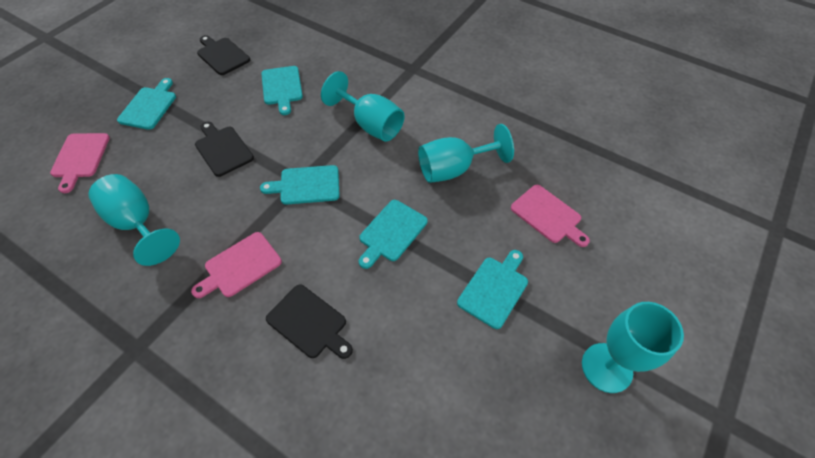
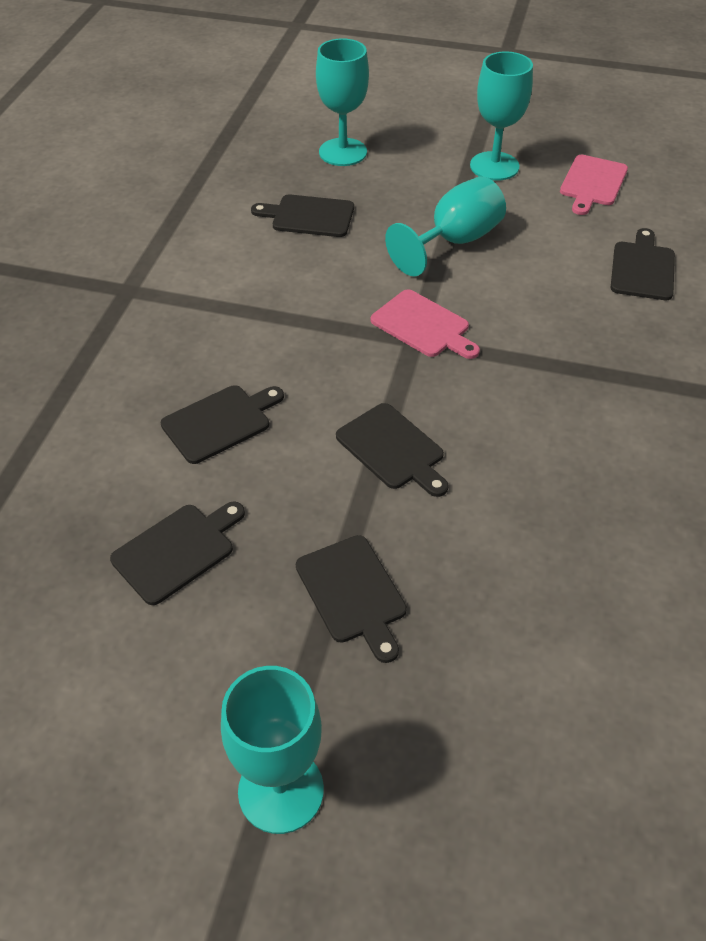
black cutting board: [195,122,254,177] [197,35,250,75] [266,284,353,359] = 3 -> [110,501,245,605] [161,385,284,464] [251,194,354,237] [296,535,407,663] [336,403,449,497] [611,228,675,300] = 6
pink cutting board: [50,133,110,193] [191,232,282,298] [511,185,590,247] = 3 -> [371,289,480,359] [560,155,628,215] = 2
turquoise cutting board: [117,78,176,130] [260,165,340,205] [261,66,303,115] [359,200,428,269] [457,250,528,329] = 5 -> none = 0

